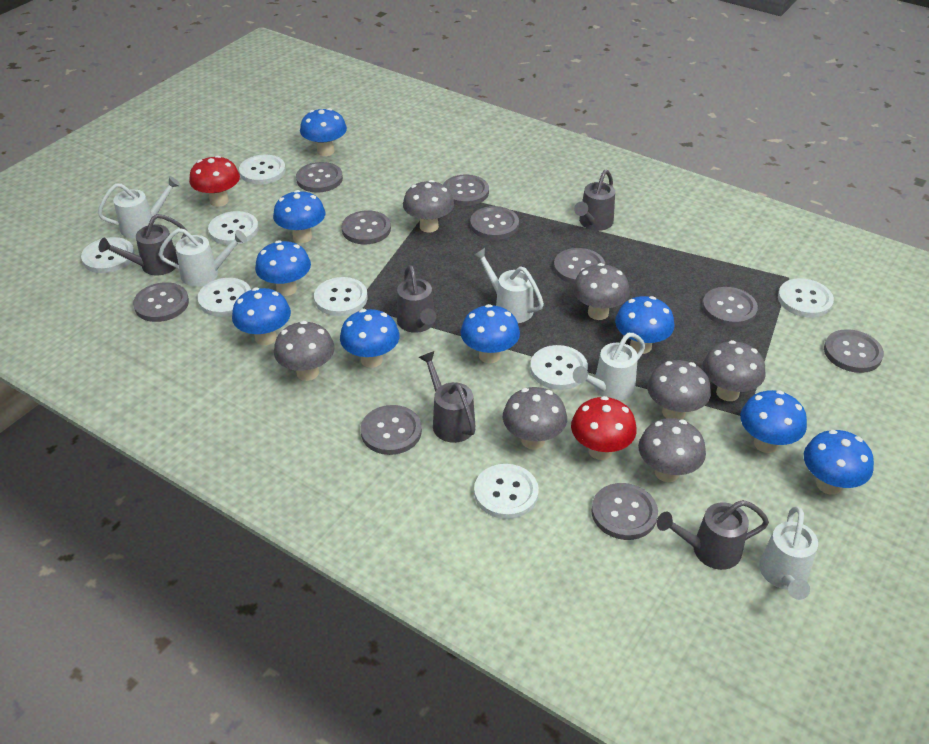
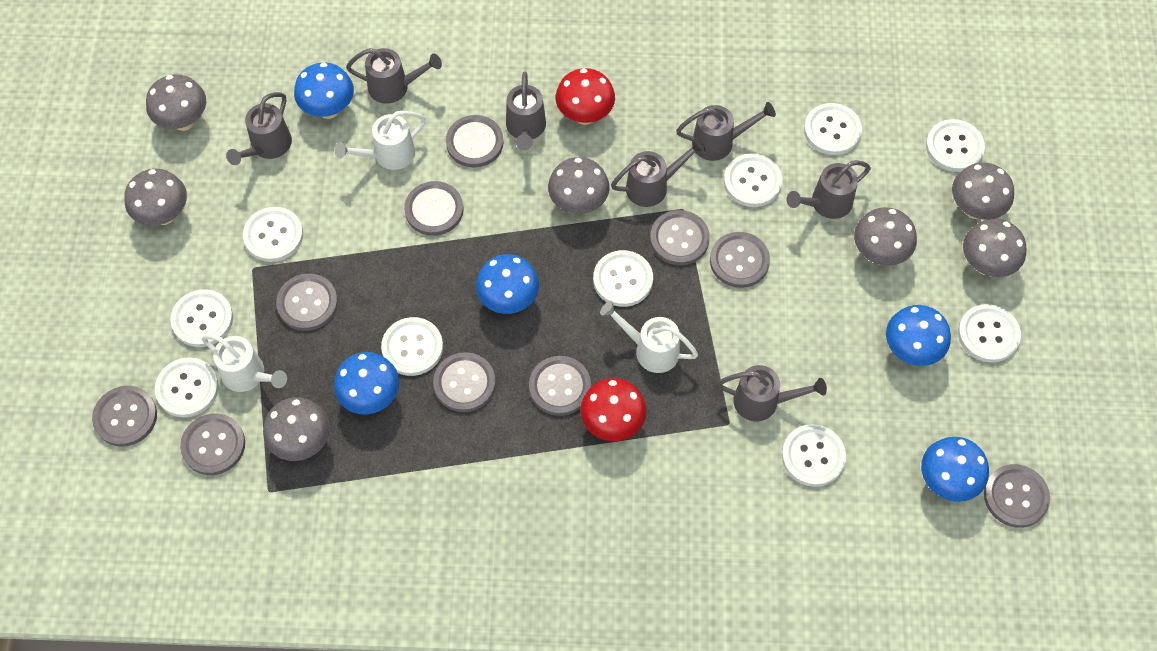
blue mushroom: [232,288,291,345] [255,240,311,296] [273,190,325,243] [300,108,347,156] [340,309,400,368] [461,304,520,363] [615,296,675,354] [740,390,807,453] [804,430,874,495] = 9 -> [294,62,354,119] [334,352,400,414] [476,254,539,314] [886,305,951,366] [921,437,989,502] = 5
grey watering can: [99,214,187,275] [397,265,436,333] [419,351,475,443] [574,170,615,231] [657,500,769,570] = 5 -> [226,92,292,165] [346,48,442,104] [506,72,546,150] [611,137,705,207] [676,102,776,161] [717,365,827,421] [786,160,871,219] = 7
white button: [81,237,135,273] [198,278,251,317] [208,211,259,245] [239,155,286,185] [314,277,368,316] [474,464,539,519] [530,345,588,390] [778,278,834,318] = 8 -> [155,357,219,418] [170,289,233,347] [243,207,303,262] [381,317,443,376] [593,250,653,307] [724,154,782,207] [782,424,846,487] [804,103,862,155] [926,119,985,172] [958,304,1021,363] = 10
white watering can: [98,176,180,238] [158,228,247,287] [473,248,544,323] [573,333,645,400] [759,506,818,600] = 5 -> [202,334,287,392] [334,111,426,170] [600,301,698,373] = 3

